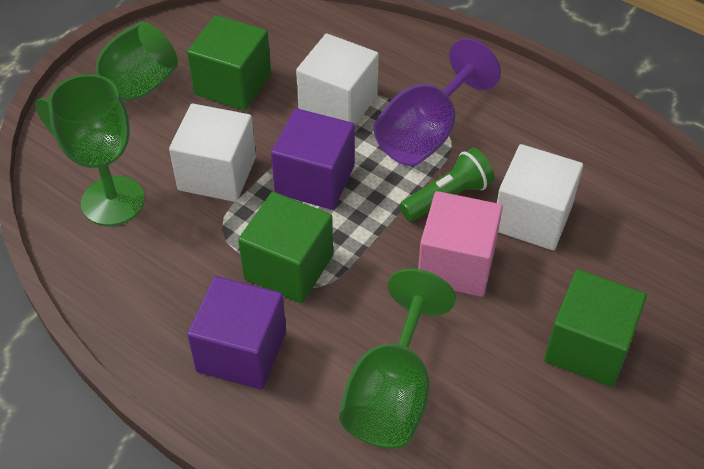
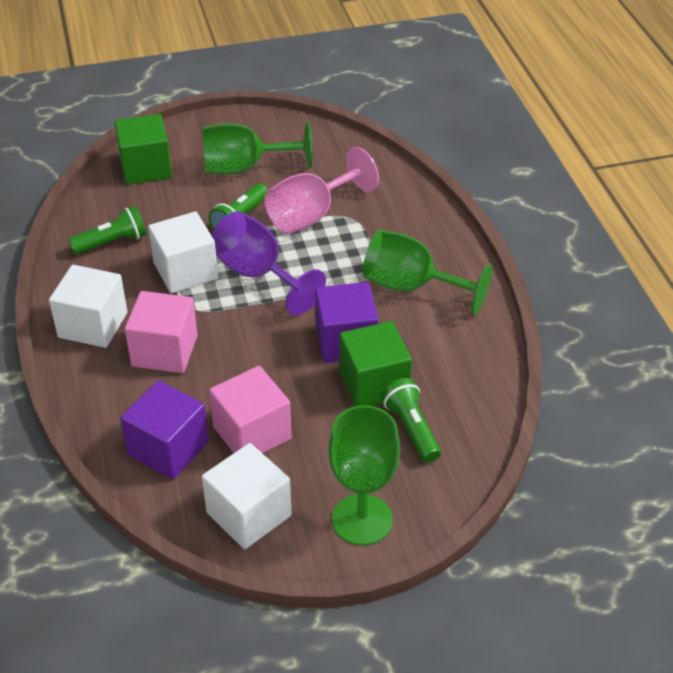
green cube: [187,15,271,110] [238,192,333,303] [544,269,647,387] = 3 -> [114,114,172,184] [339,321,412,406] = 2
green flashlight: [400,148,495,221] = 1 -> [68,206,147,255] [209,183,268,230] [381,378,441,463] = 3
pink cube: [418,191,503,297] = 1 -> [125,291,198,373] [209,366,292,453] = 2
pink goblet: none = 0 -> [264,147,379,234] = 1

